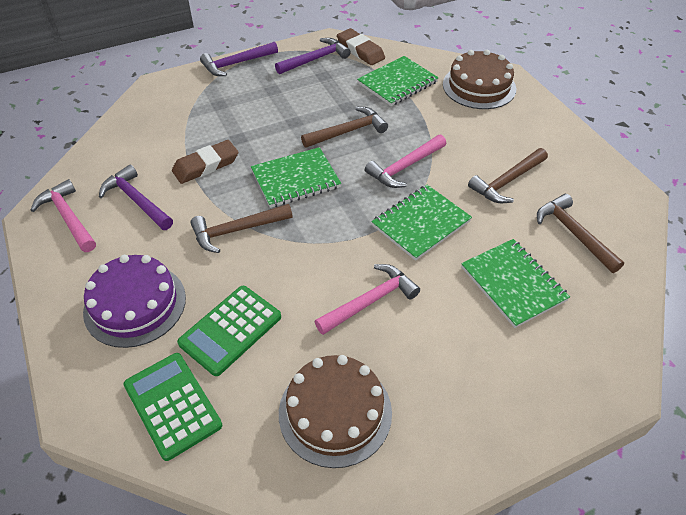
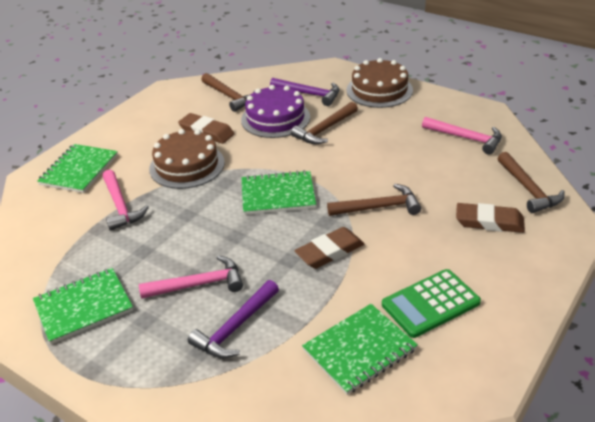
brown eraser: [172,140,239,184] [337,28,385,65] = 2 -> [178,113,234,144] [294,227,364,269] [456,203,525,233] = 3
green calculator: [124,353,222,461] [177,286,281,376] = 2 -> [382,269,481,338] = 1
purple hammer: [99,165,173,230] [200,42,278,76] [275,38,351,74] = 3 -> [188,280,279,359] [270,78,339,106] = 2

